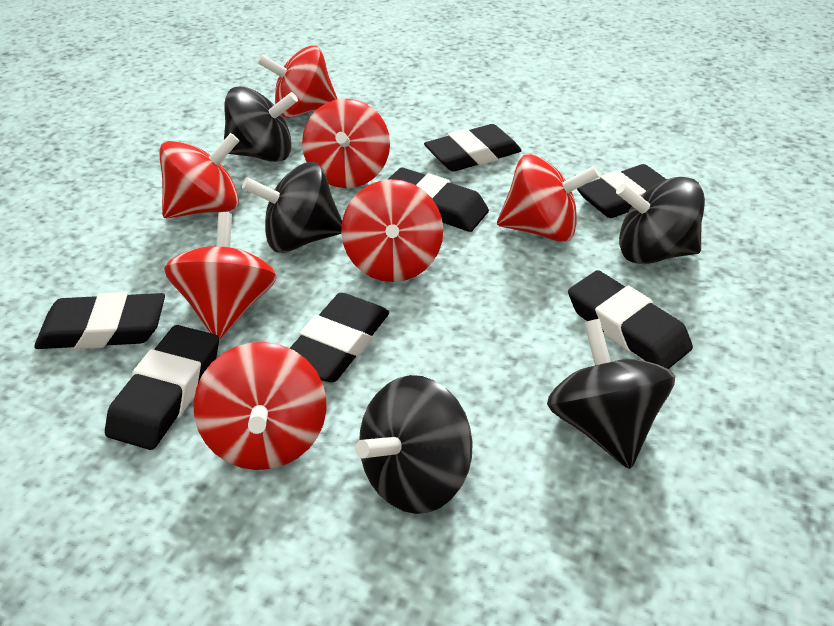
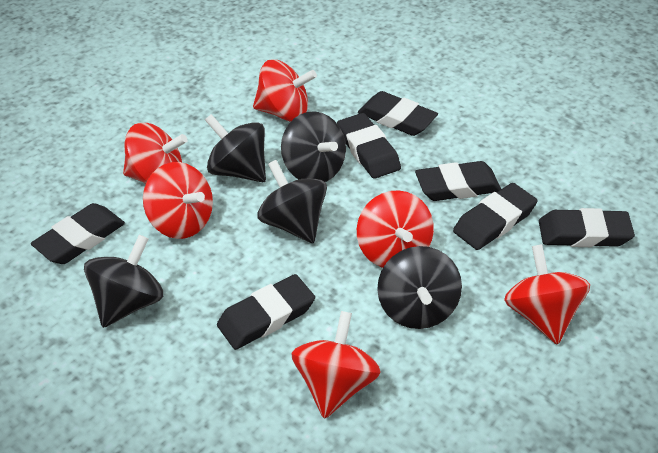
red spinning top: [159,133,239,218] [164,212,277,339] [193,342,326,470] [257,45,337,118] [302,98,390,188] [341,179,443,282] [497,154,600,242] = 7 -> [123,123,187,184] [143,162,213,239] [253,59,317,122] [291,311,381,419] [357,190,434,268] [504,244,590,345] = 6

